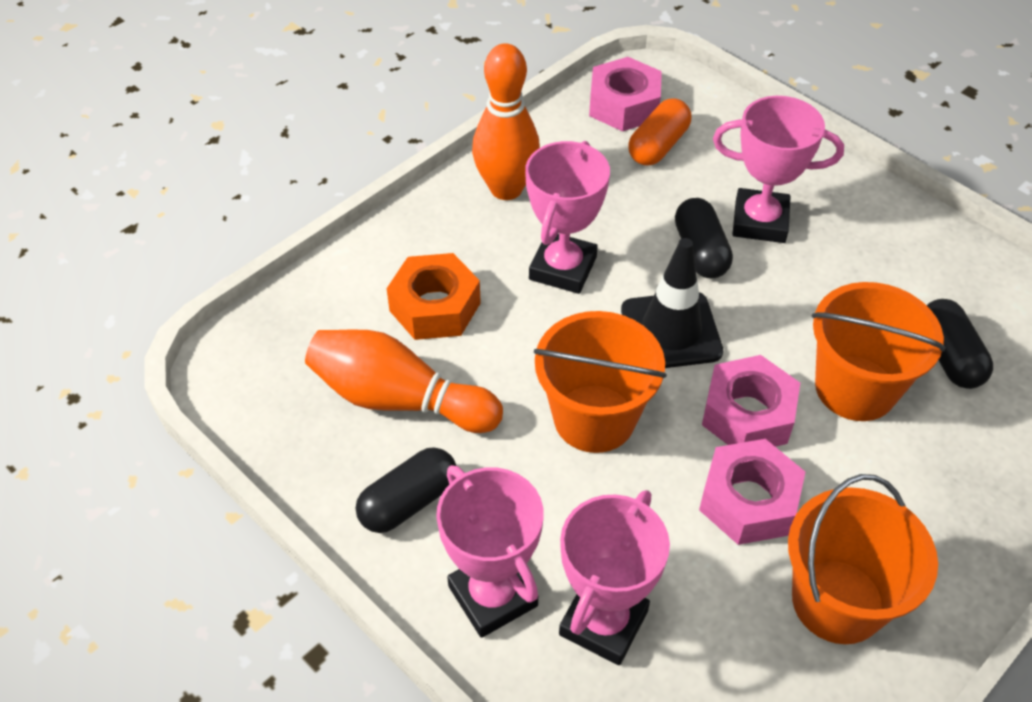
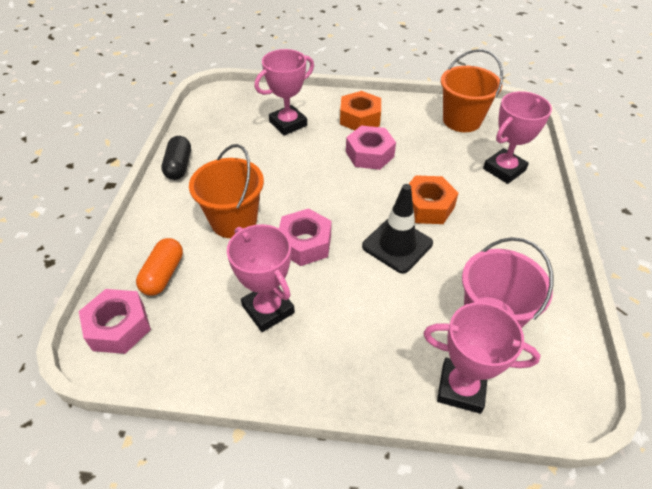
black capsule: [356,447,456,533] [675,198,733,278] [926,299,993,389] = 3 -> [161,136,191,180] = 1
orange bowling pin: [305,329,503,433] [472,43,540,200] = 2 -> none = 0
orange bucket: [534,311,667,453] [788,474,938,644] [812,282,946,421] = 3 -> [189,144,264,238] [441,49,503,132] = 2
orange nut: [387,253,481,340] = 1 -> [340,91,381,130] [409,175,458,224] = 2
pink bucket: none = 0 -> [462,237,554,328] = 1

